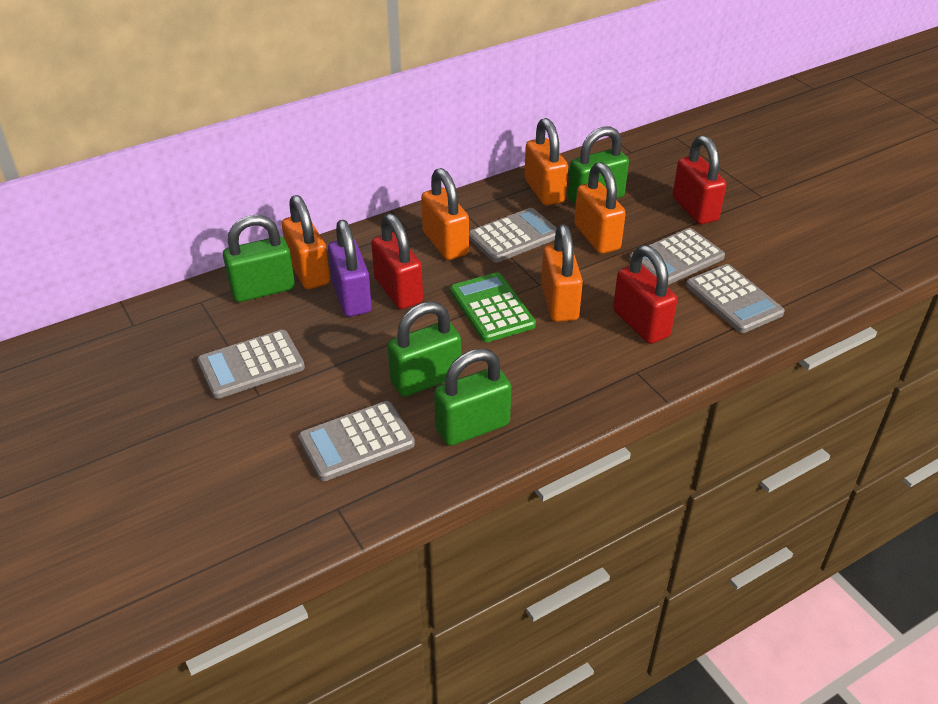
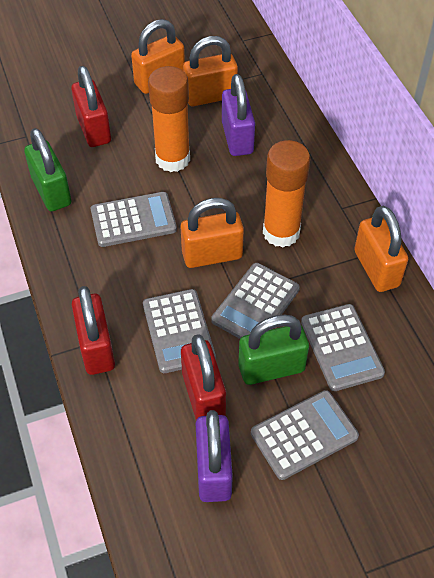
green calculator: [450,272,536,342] = 1 -> none = 0
green padlock: [223,215,295,302] [388,302,461,397] [434,348,512,446] [568,126,629,206] = 4 -> [24,128,71,212] [238,314,309,385] = 2
orange glue stick: none = 0 -> [148,66,190,172] [263,140,310,248] = 2
orange padlock: [282,195,330,289] [421,168,469,260] [524,118,568,205] [541,224,583,322] [574,162,626,254] = 5 -> [131,19,185,94] [181,198,244,268] [183,36,238,106] [354,206,408,292] = 4
purple padlock: [328,220,372,317] = 1 -> [195,410,233,502] [222,74,255,156] = 2

